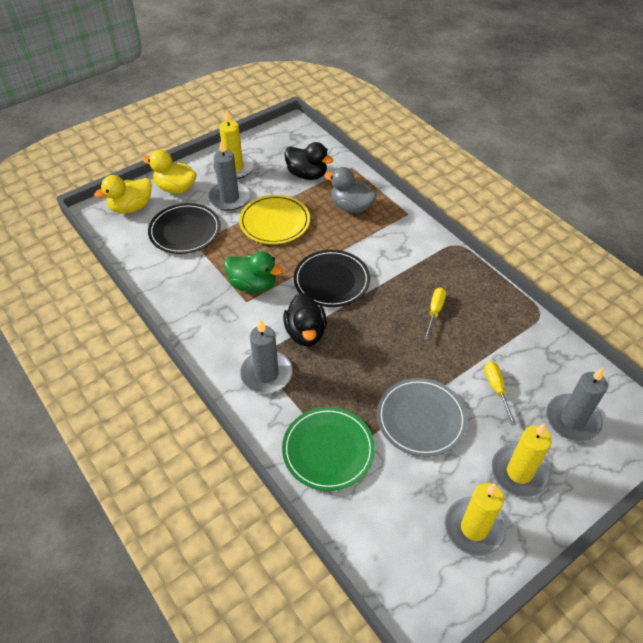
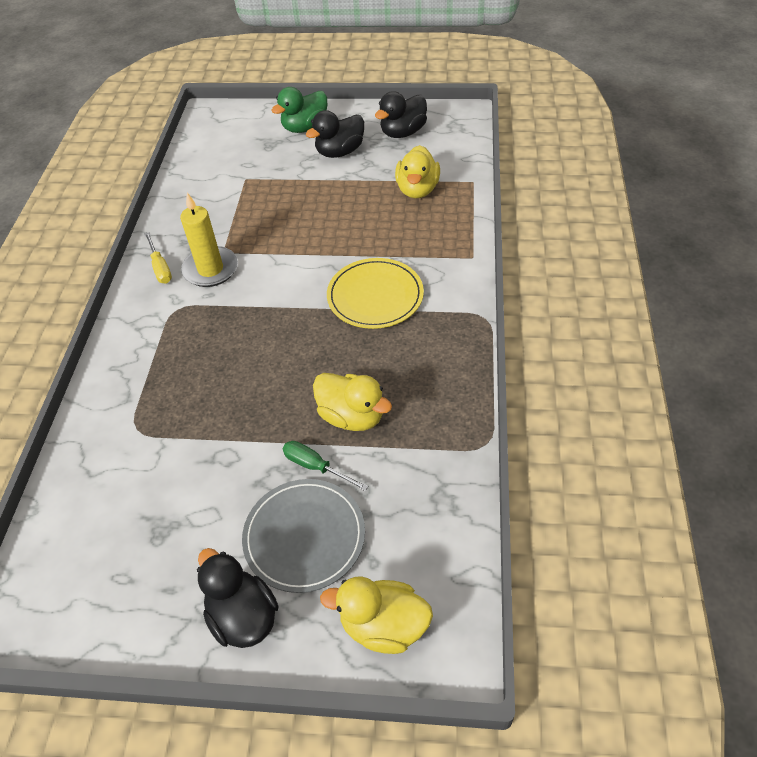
black duck: [283,292,327,346] [284,142,333,180] = 2 -> [197,548,279,648] [306,110,364,158] [375,91,427,138] = 3
black plate: [148,203,221,254] [294,250,370,307] = 2 -> none = 0
green plate: [282,407,375,491] = 1 -> none = 0
green screwdriver: none = 0 -> [283,441,368,491] = 1
grey candle: [208,139,250,211] [240,319,293,394] [546,367,608,442] = 3 -> none = 0
grey duck: [324,167,377,214] = 1 -> none = 0
yellow candle: [214,110,254,179] [445,483,507,557] [492,423,552,497] = 3 -> [180,193,238,287] = 1
yellow duck: [94,175,152,214] [143,150,196,194] = 2 -> [313,373,392,431] [320,577,433,654] [395,145,440,199] = 3
yellow screwdriver: [424,287,446,340] [484,361,517,426] = 2 -> [145,232,172,284] = 1

